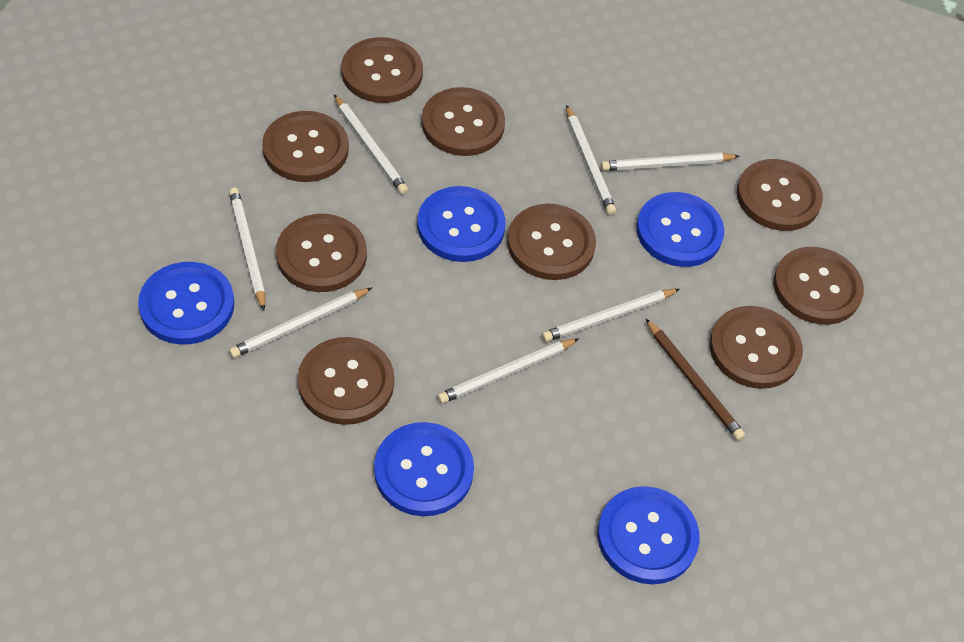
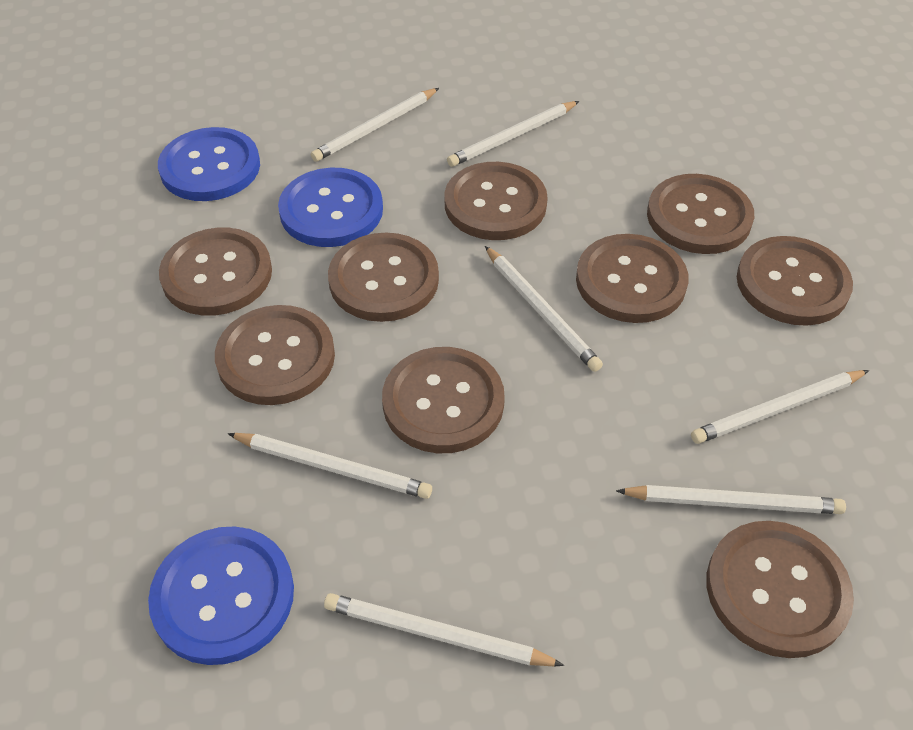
blue button: [138,262,234,345] [374,422,474,516] [417,186,506,262] [597,486,699,584] [636,192,724,267] = 5 -> [148,527,294,665] [158,127,260,201] [278,168,383,247] = 3
brown pencil: [645,318,745,441] = 1 -> none = 0

